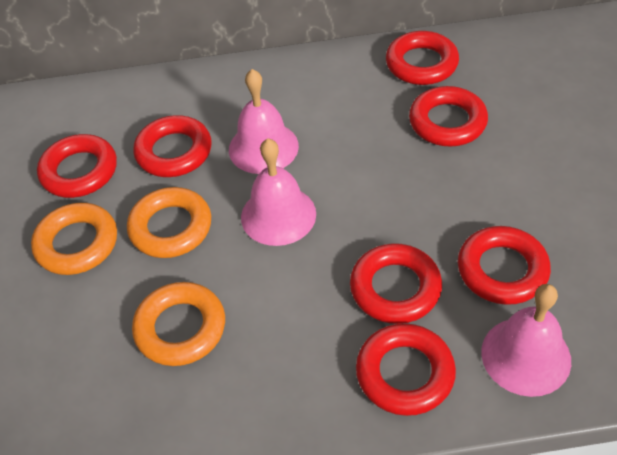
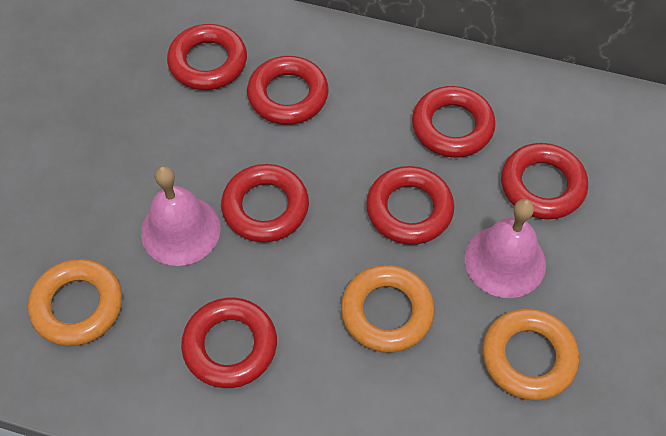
pink bell: [229,69,299,174] [241,138,316,246] [481,284,571,397] = 3 -> [141,166,221,266] [465,199,546,298] = 2

